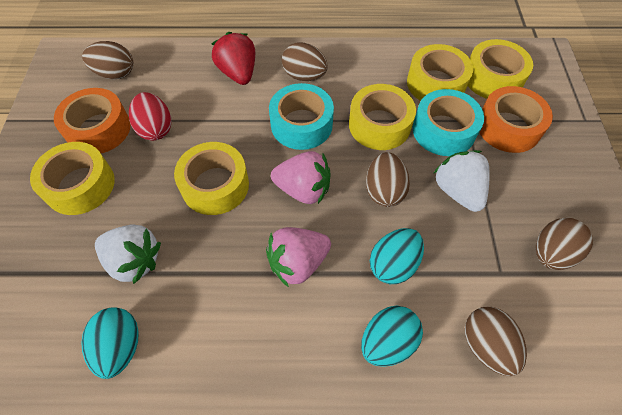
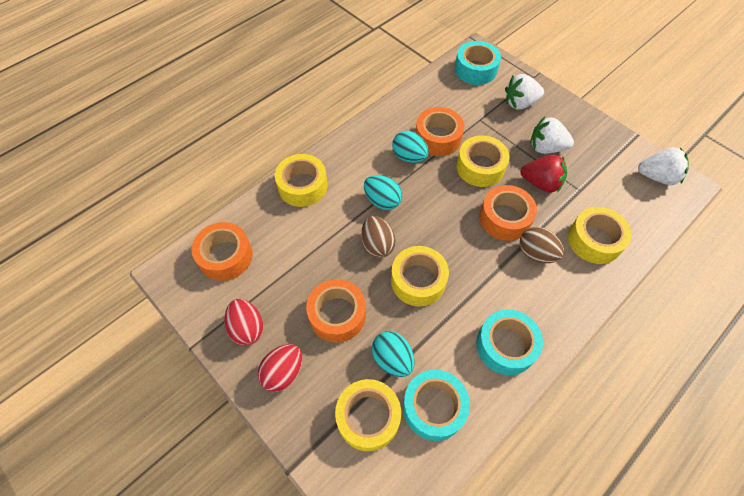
brown egg: [82,41,133,79] [282,42,328,81] [366,152,410,207] [465,307,527,376] [536,218,593,270] = 5 -> [361,216,396,258] [520,227,564,263] = 2
orange tape: [54,88,131,153] [479,86,553,153] = 2 -> [192,222,253,281] [306,279,366,343] [415,107,464,156] [479,185,537,241] = 4
pink strawberry: [266,227,331,287] [271,151,331,204] = 2 -> none = 0
red egg: [129,92,171,141] = 1 -> [224,299,264,345] [258,344,302,392] = 2
turquoise tape: [269,83,334,150] [413,89,484,156] = 2 -> [403,370,470,441] [455,41,501,85] [476,309,543,375] = 3
white strawberry: [95,225,161,284] [433,150,489,212] = 2 -> [505,74,544,109] [530,117,574,154] [638,147,689,185] = 3

